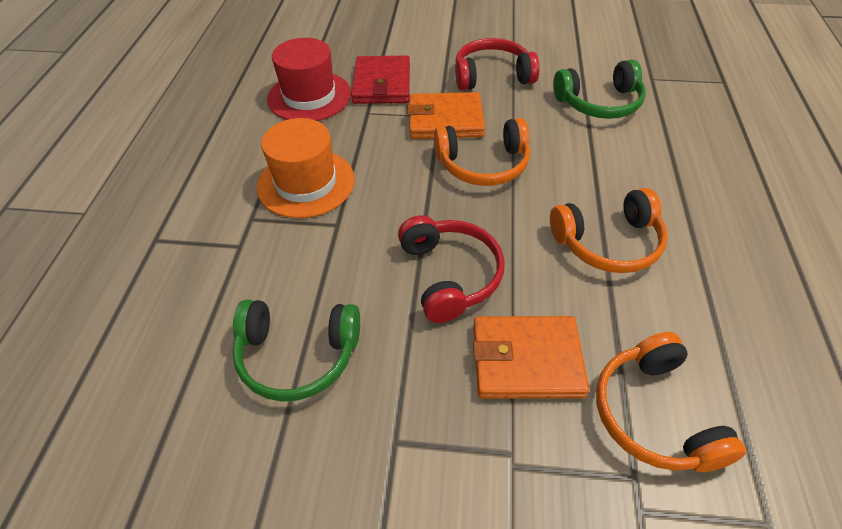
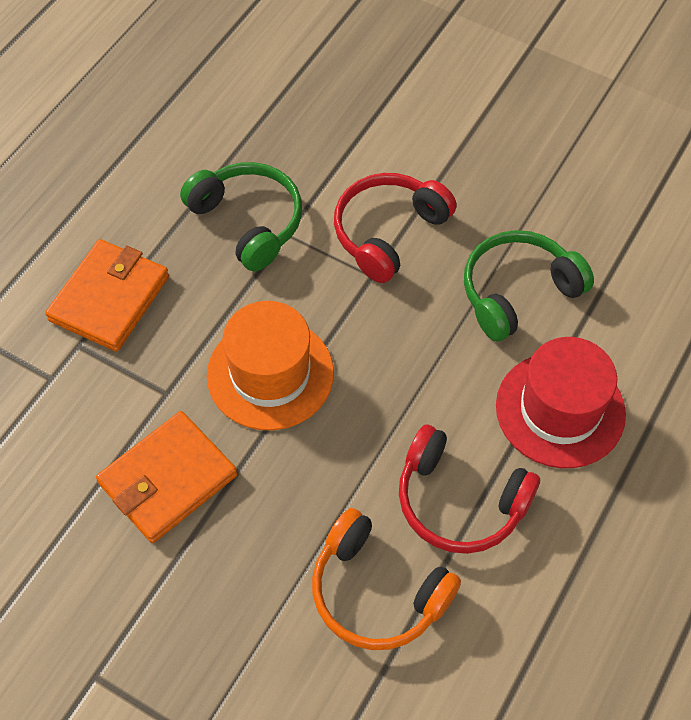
orange headphones: [434,118,530,186] [550,188,668,273] [596,332,746,472] = 3 -> [312,508,461,650] = 1
red wallet: [351,55,410,104] = 1 -> none = 0

